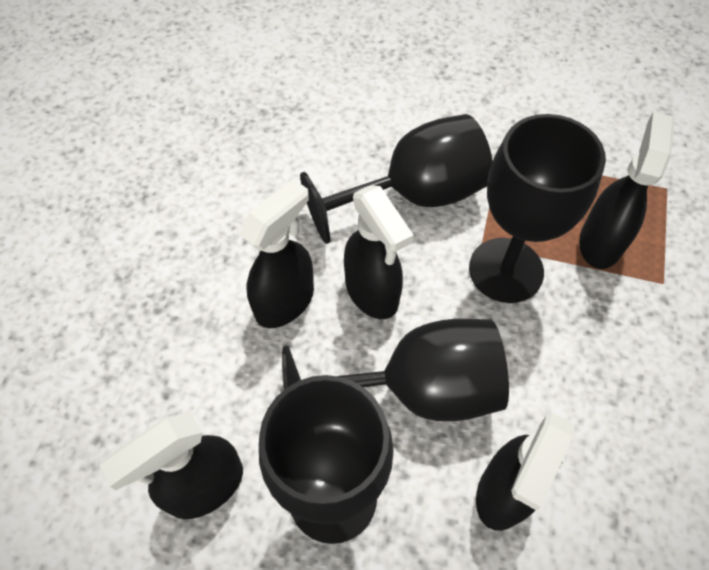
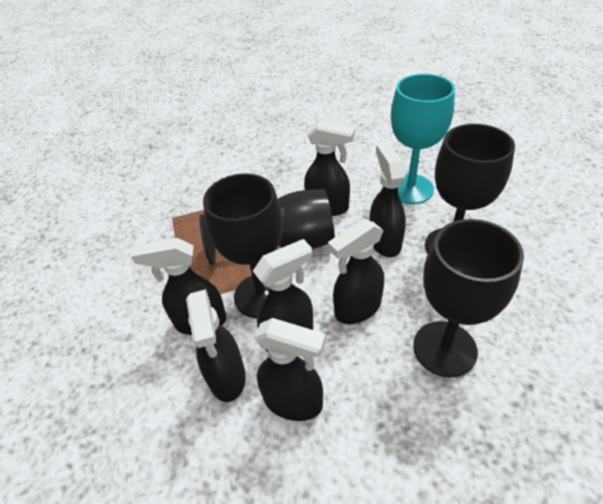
black spray bottle: [99,413,243,519] [239,179,314,328] [344,185,414,319] [476,413,575,531] [579,112,674,269] = 5 -> [131,238,227,335] [186,289,246,402] [253,239,313,352] [254,318,326,421] [304,121,355,216] [328,218,384,324] [369,143,406,257] = 7
turquoise goblet: none = 0 -> [391,74,455,204] = 1

